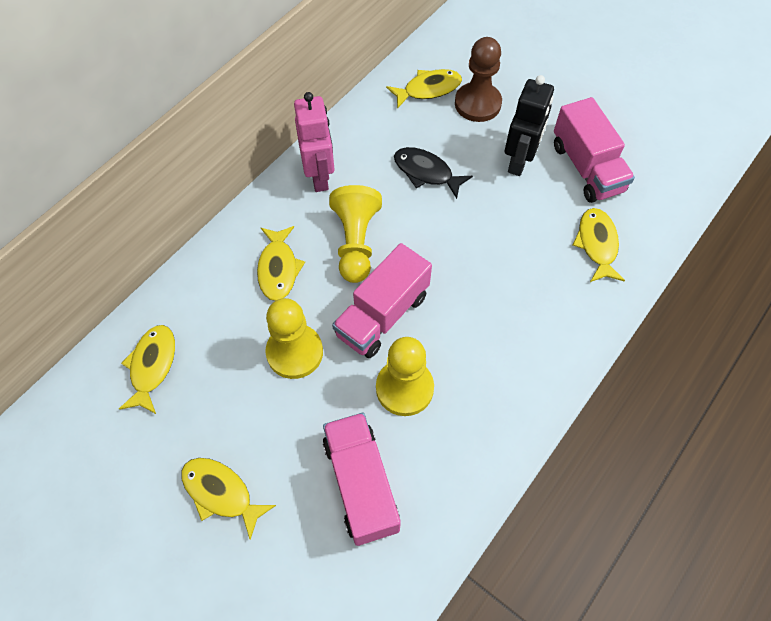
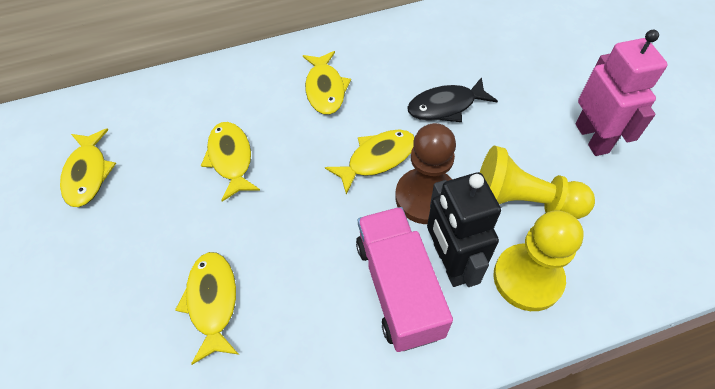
pink truck: [323,413,401,546] [332,243,432,358] [554,97,635,203] = 3 -> [356,207,453,352] = 1
yellow pawn: [265,298,323,379] [329,185,382,283] [376,337,434,416] = 3 -> [480,146,595,219] [493,210,584,311] = 2

